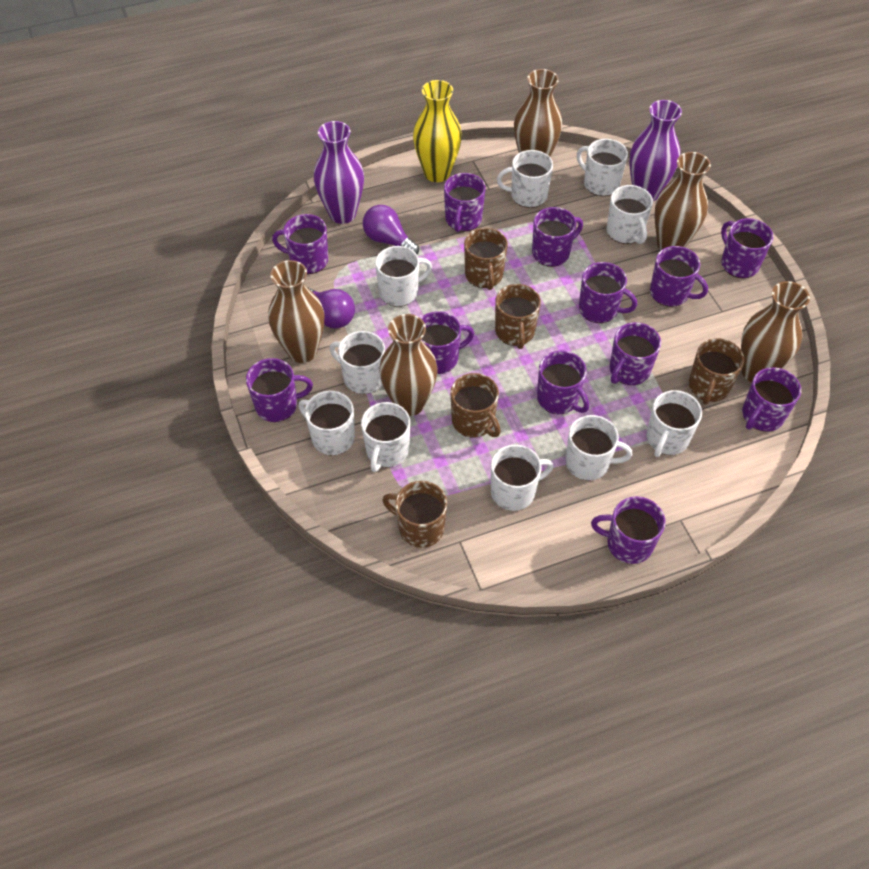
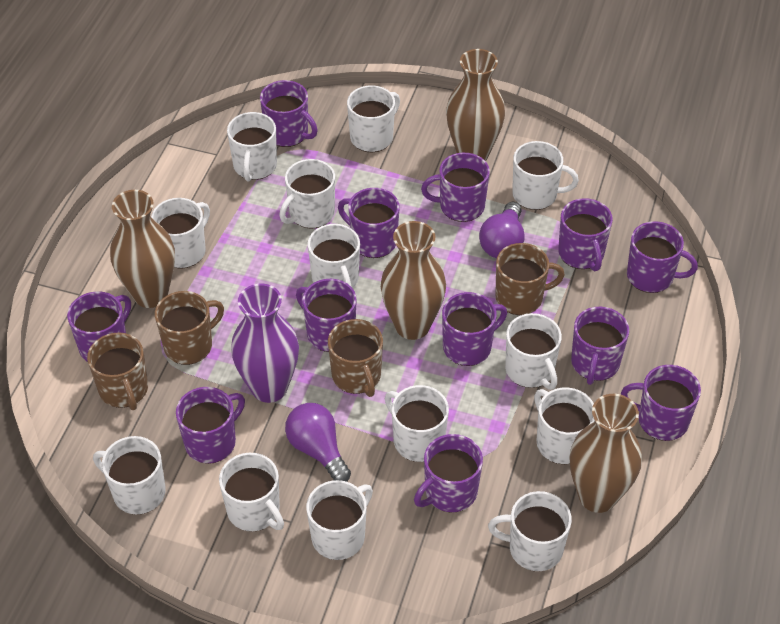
brown mug: [382,481,447,548] [450,373,501,438] [464,228,508,290] [495,284,541,349] [689,338,744,405] = 5 -> [87,333,148,410] [155,291,224,365] [328,319,383,397] [495,243,565,315] = 4
brown vase: [268,260,325,363] [379,314,437,416] [514,69,562,157] [654,152,711,250] [741,281,810,382] = 5 -> [110,190,175,308] [381,221,446,340] [446,49,505,161] [569,394,642,513] = 4
purple vase: [314,121,364,224] [629,100,682,201] = 2 -> [231,284,299,403] = 1
white mug: [299,391,355,455] [330,331,385,394] [361,402,410,472] [375,246,432,307] [491,445,553,511] [497,150,553,208] [566,415,632,480] [577,139,628,196] [607,185,653,244] [646,390,702,457] = 10 -> [93,436,166,515] [151,198,210,268] [219,453,284,532] [227,112,277,182] [279,159,335,229] [306,480,373,560] [308,224,360,288] [347,85,400,152] [385,385,449,462] [488,491,572,571] [505,313,562,390] [512,141,579,210] [534,387,595,464] = 13
yellow vase: [413,80,462,182] = 1 -> none = 0

